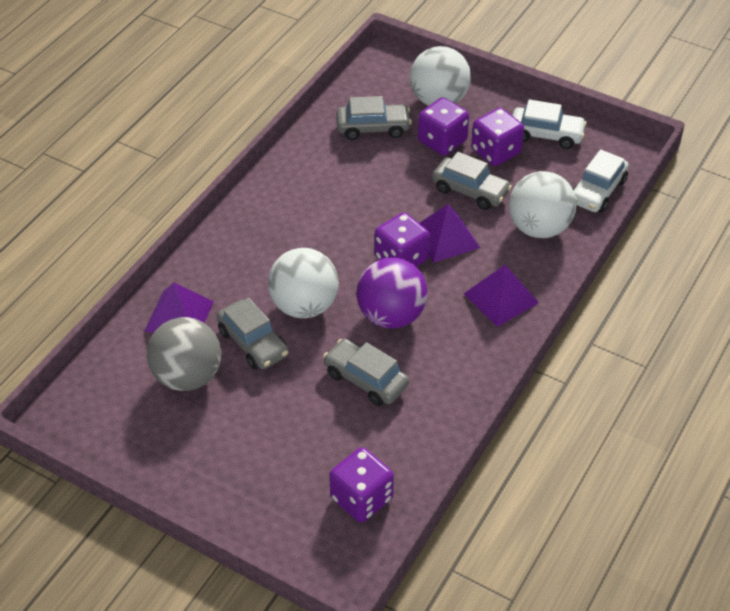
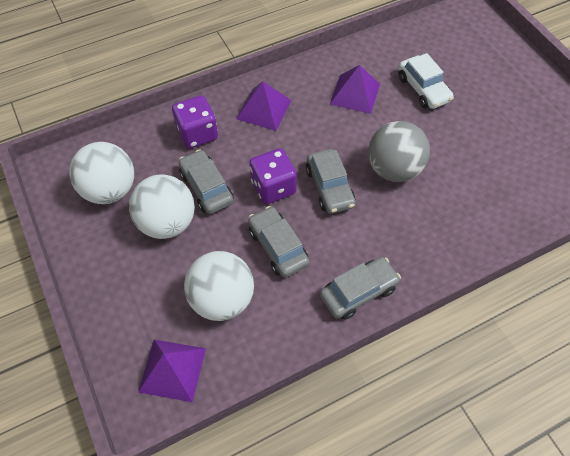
purple ball: [357,257,428,329] = 1 -> none = 0
purple dice: [329,447,394,523] [375,212,430,267] [418,97,469,156] [471,108,524,166] = 4 -> [172,95,218,149] [249,148,297,204] = 2
white car: [512,100,587,149] [573,149,629,213] = 2 -> [398,53,454,109] = 1

